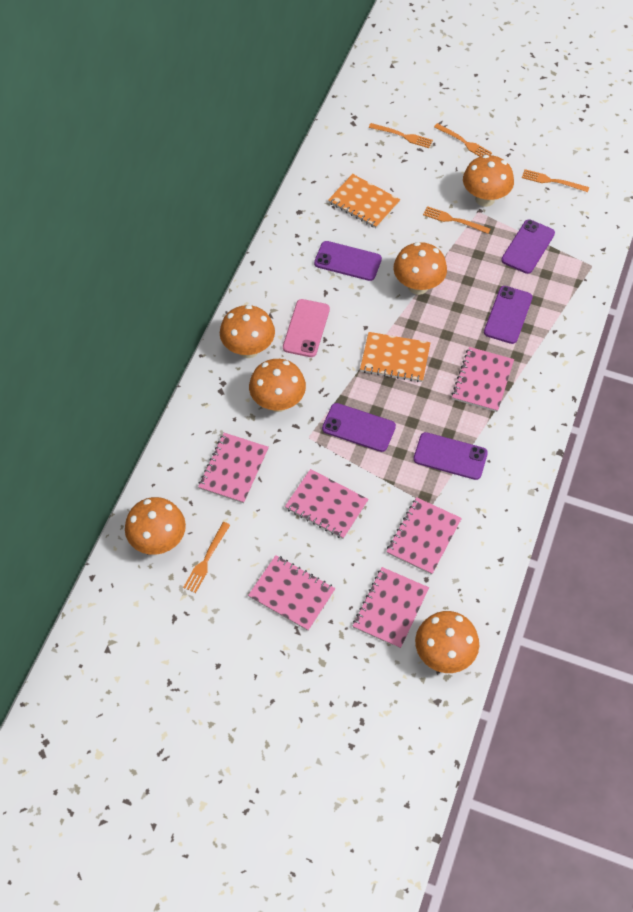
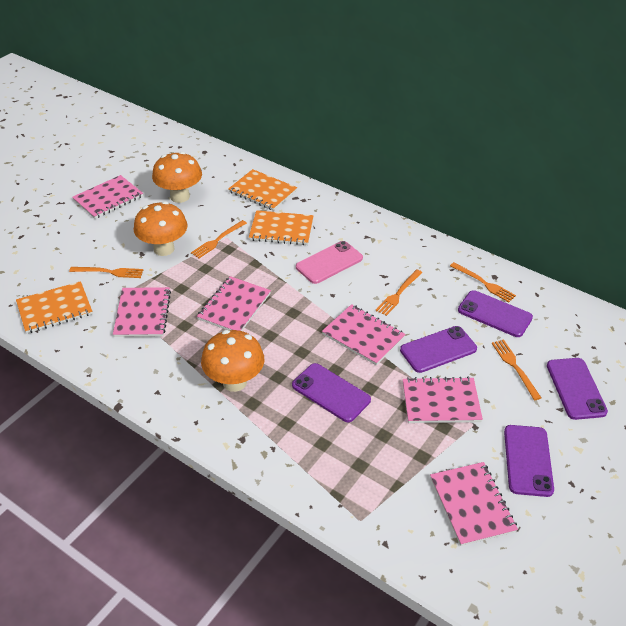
orange mushroom: [125,497,186,555] [220,305,275,358] [249,359,306,412] [394,242,447,295] [415,611,479,673] [463,155,514,207] = 6 -> [134,201,188,256] [152,152,202,203] [201,330,264,392] = 3
orange notebook: [328,174,401,228] [360,332,431,382] = 2 -> [16,281,93,333] [228,169,297,211] [249,210,314,245] = 3

